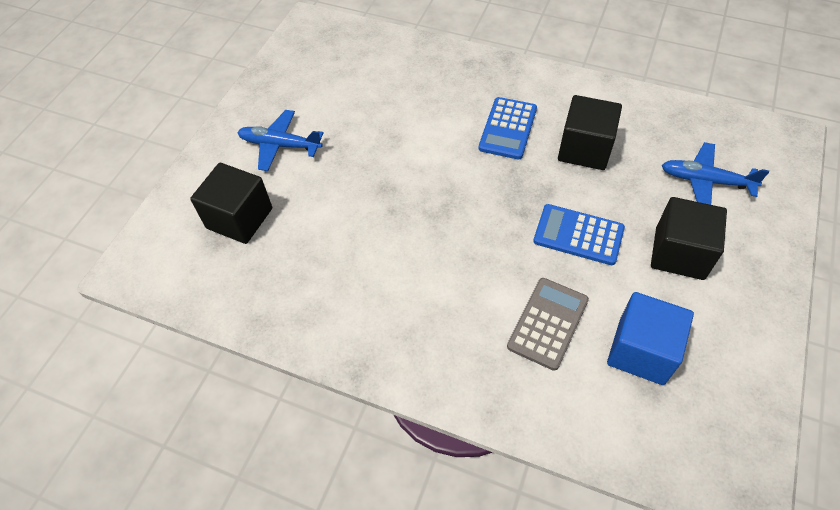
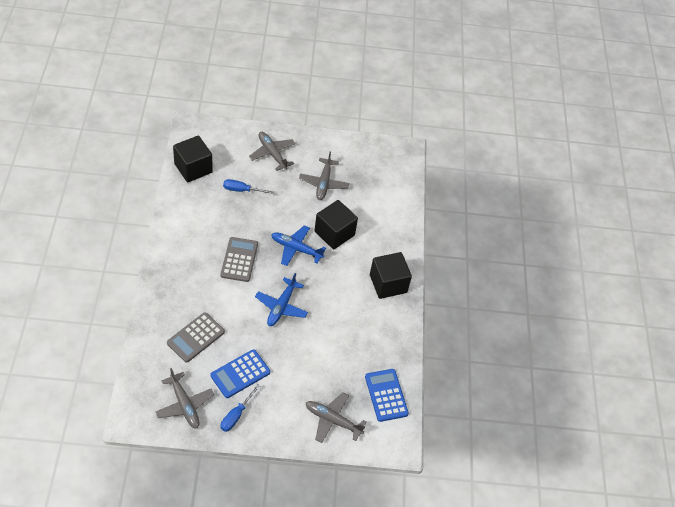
blue cube: [607,292,694,385] = 1 -> none = 0
blue screwdriver: none = 0 -> [221,384,260,432] [223,179,274,194] = 2
grey calculator: [507,278,589,371] = 1 -> [167,312,225,363] [221,237,258,282] = 2
grey plane: none = 0 -> [156,368,214,429] [249,132,295,171] [299,151,349,200] [306,393,366,443] = 4

